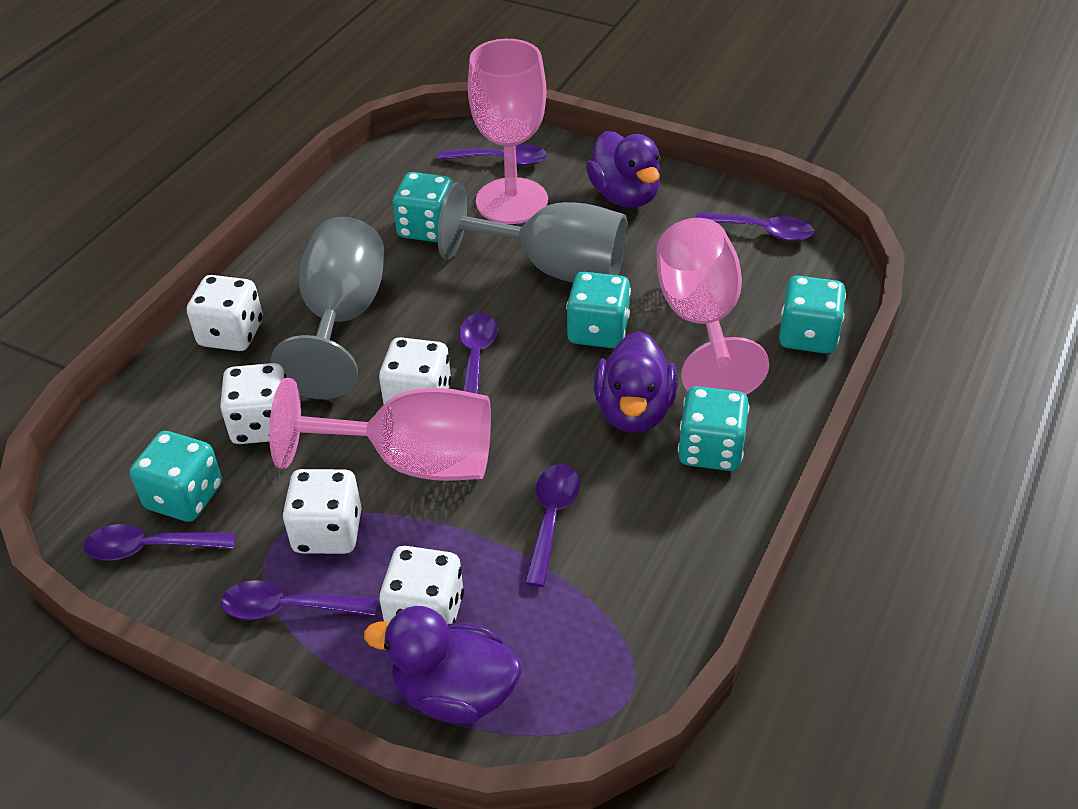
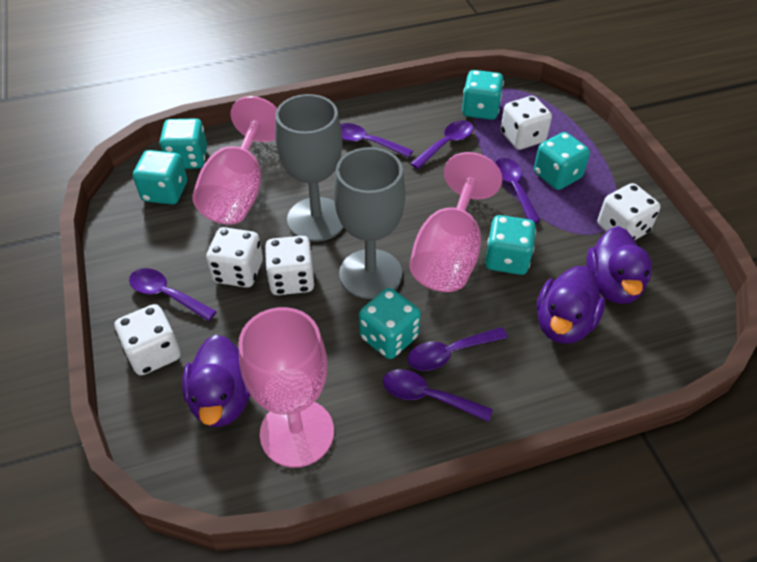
turquoise dice: [130,431,222,522] [393,172,453,242] [566,272,631,348] [678,386,749,471] [779,276,846,354] = 5 -> [133,150,187,204] [159,118,207,169] [359,288,421,359] [462,70,504,120] [485,215,536,275] [534,132,590,190] = 6

